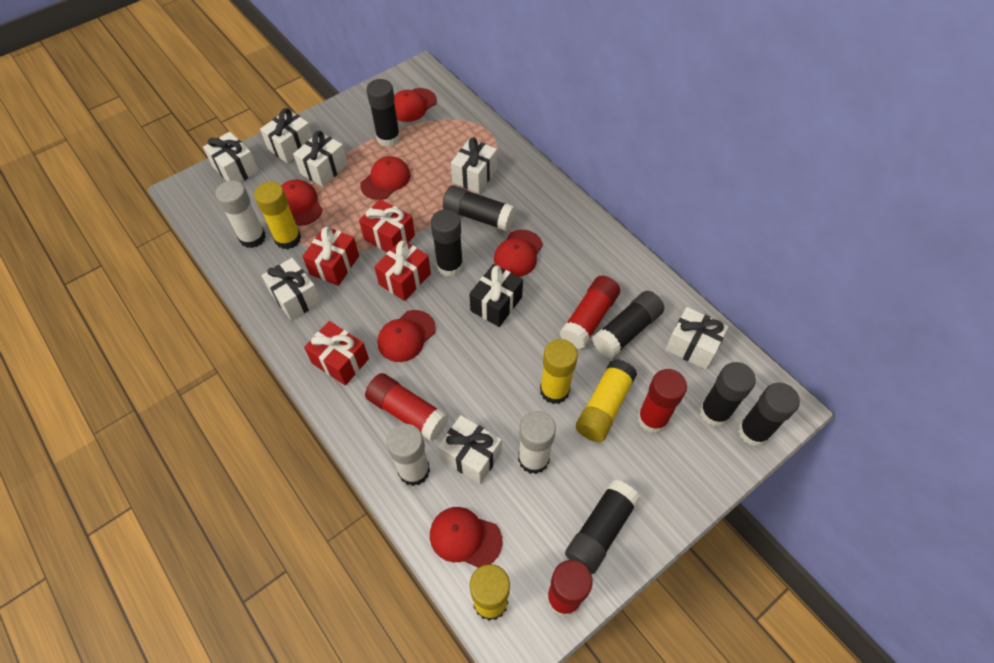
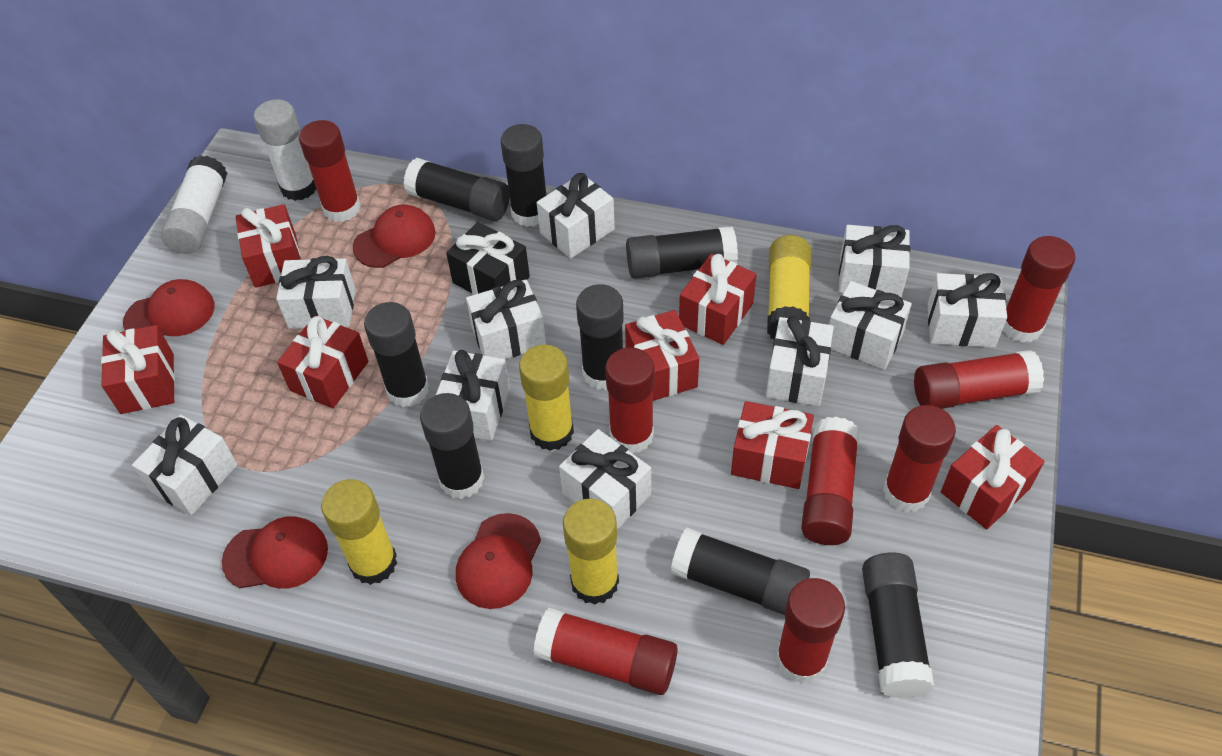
black glue stick: [366,79,400,147] [431,209,463,277] [443,186,516,232] [565,480,640,574] [592,291,664,359] [699,362,756,427] [738,383,800,447] = 7 -> [364,302,429,407] [403,158,510,221] [420,393,485,499] [501,124,546,227] [576,284,624,390] [626,226,738,279] [671,528,810,615] [862,553,934,698] = 8
red cap: [282,179,323,226] [360,156,410,200] [378,310,436,362] [394,88,436,122] [430,507,503,568] [494,230,543,277] = 6 -> [123,279,215,336] [222,516,328,589] [353,205,435,268] [456,513,541,609] = 4
red gift: [302,226,359,286] [304,321,369,385] [359,199,415,252] [374,239,431,301] = 4 -> [101,325,175,414] [235,204,301,288] [277,316,368,408] [625,310,699,401] [679,254,757,345] [731,401,814,489] [941,425,1045,529] = 7
red glue stick: [365,373,448,441] [547,560,593,617] [560,276,620,349] [637,369,687,433] = 4 -> [299,120,361,222] [533,607,678,695] [605,347,655,453] [776,578,845,684] [801,417,860,545] [883,405,956,512] [914,350,1044,409] [1002,236,1075,343] = 8
white gift: [203,132,259,183] [260,108,313,163] [261,258,321,321] [293,131,348,187] [438,415,502,484] [451,137,497,194] [665,307,729,370] = 7 -> [132,415,237,516] [276,256,356,329] [436,350,510,441] [466,280,546,359] [536,173,615,258] [559,429,651,529] [766,316,834,406] [829,281,912,370] [839,225,910,297] [927,273,1007,348] = 10
white glue stick: [216,180,266,248] [387,424,430,486] [518,411,556,474] = 3 -> [160,155,227,254] [254,99,316,201] = 2

